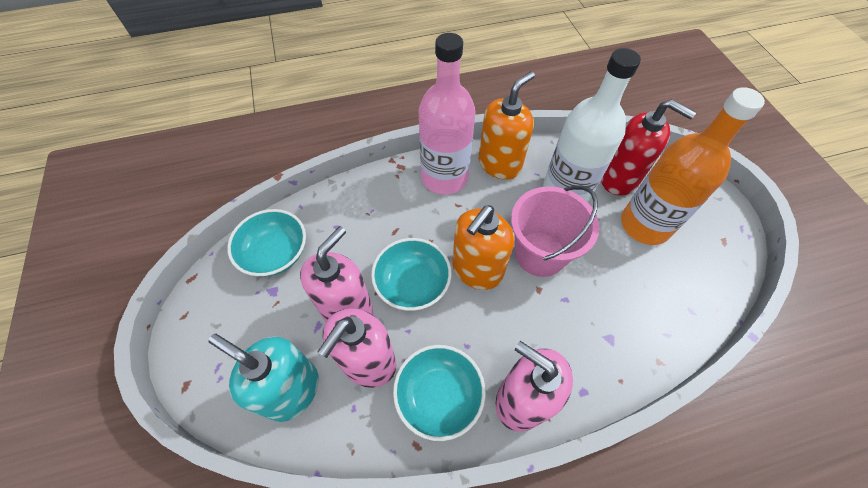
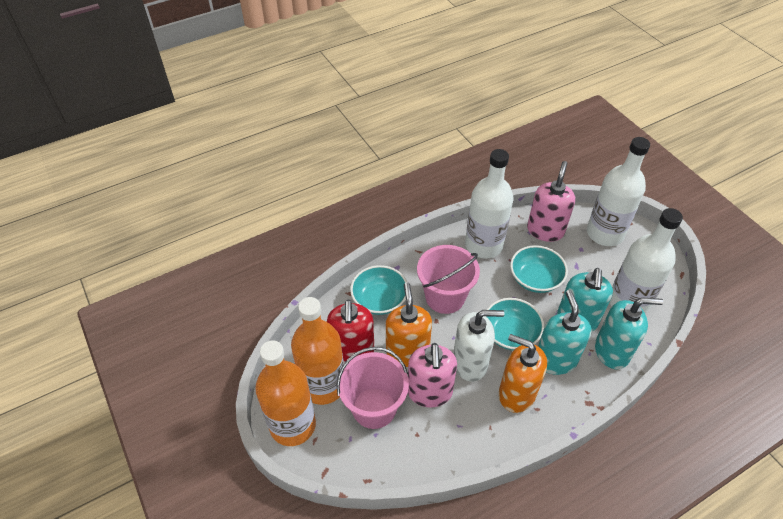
orange bottle: [621,87,765,245] = 1 -> [255,340,316,446] [291,297,344,405] = 2
pink bottle: [418,33,476,195] = 1 -> none = 0
pink bucket: [511,185,599,277] = 1 -> [337,347,409,429] [417,245,480,314] = 2
pink soap dispenser: [300,226,373,321] [318,308,396,388] [496,341,573,432] = 3 -> [408,343,457,407] [527,161,575,242] = 2
turquoise soap dispenser: [208,334,319,422] = 1 -> [538,290,592,375] [556,268,613,332] [595,297,663,369] = 3
white bottle: [543,48,641,202] = 1 -> [465,149,513,259] [587,137,650,246] [610,208,683,314] = 3
white soap dispenser: none = 0 -> [453,310,504,382] = 1

